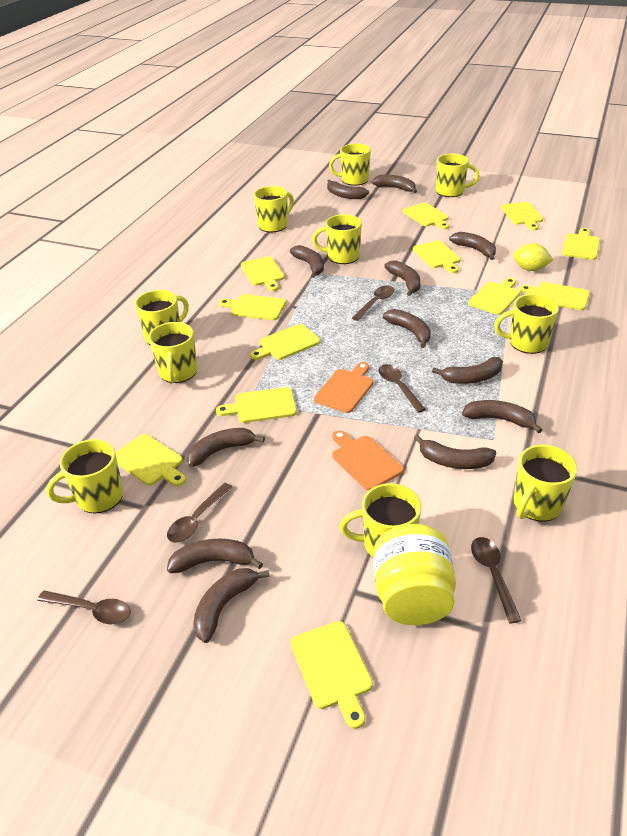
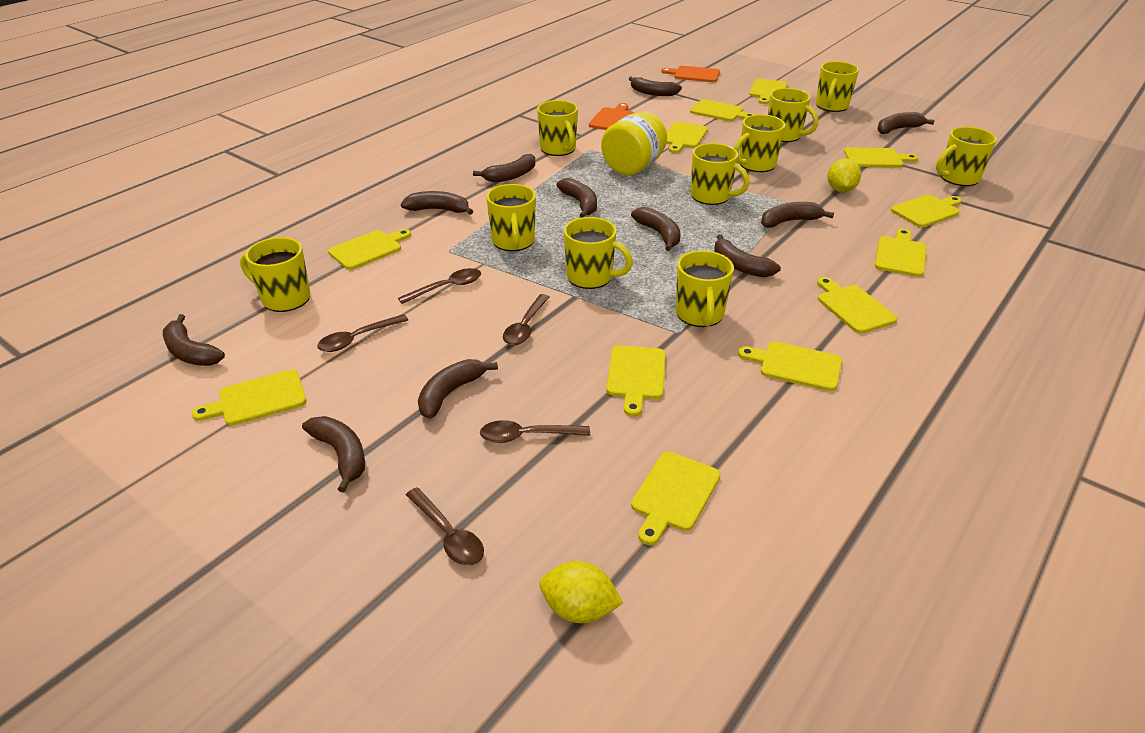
brown banana: [167,539,263,573] [186,428,265,467] [193,568,270,643] [290,245,324,278] [327,180,369,199] [372,175,417,193] [383,309,431,348] [384,260,421,296] [414,434,497,469] [432,357,503,384] [449,232,496,260] [462,400,542,433] = 12 -> [163,314,225,366] [302,416,365,492] [401,191,473,215] [418,359,498,419] [473,154,535,182] [557,178,597,218] [629,76,682,96] [631,207,681,251] [714,234,781,277] [761,202,834,228] [877,112,935,134] = 11
yellow lemon: [513,243,554,271] = 1 -> [539,561,623,623] [827,158,861,192] = 2

